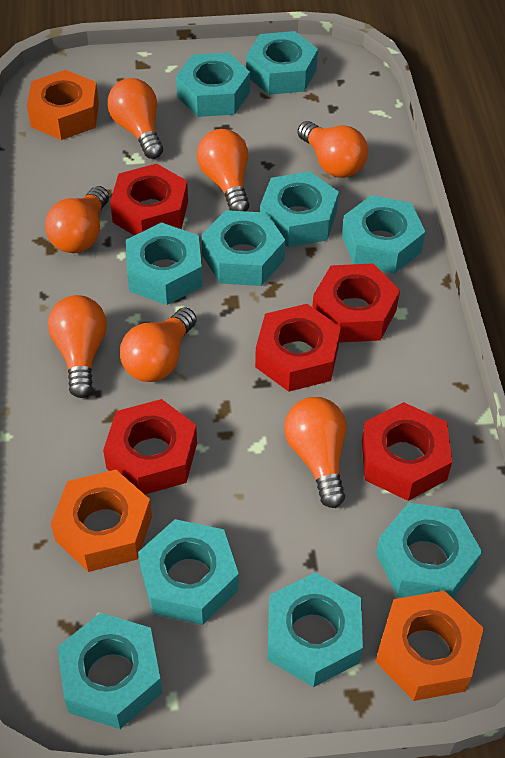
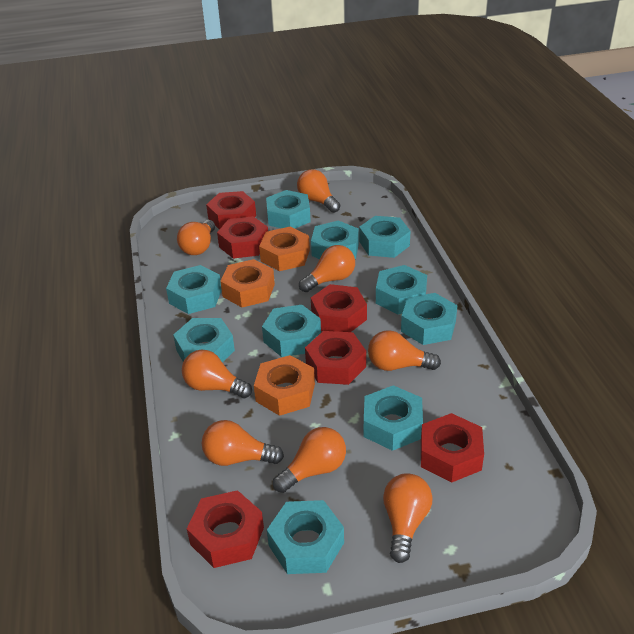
orange light bulb: [45,186,109,253] [48,295,107,398] [107,78,163,159] [120,307,197,382] [197,129,249,211] [284,397,346,508] [297,121,368,178] = 7 -> [177,220,215,255] [182,350,252,398] [201,420,284,466] [273,427,346,493] [297,169,340,213] [299,245,355,292] [368,330,441,371] [383,473,433,563] = 8
red nut: [103,399,197,494] [110,163,188,236] [255,304,341,392] [312,263,400,343] [362,402,452,501] = 5 -> [187,490,264,568] [206,191,256,230] [217,216,268,259] [305,331,366,385] [311,284,367,332] [421,413,484,483] = 6

